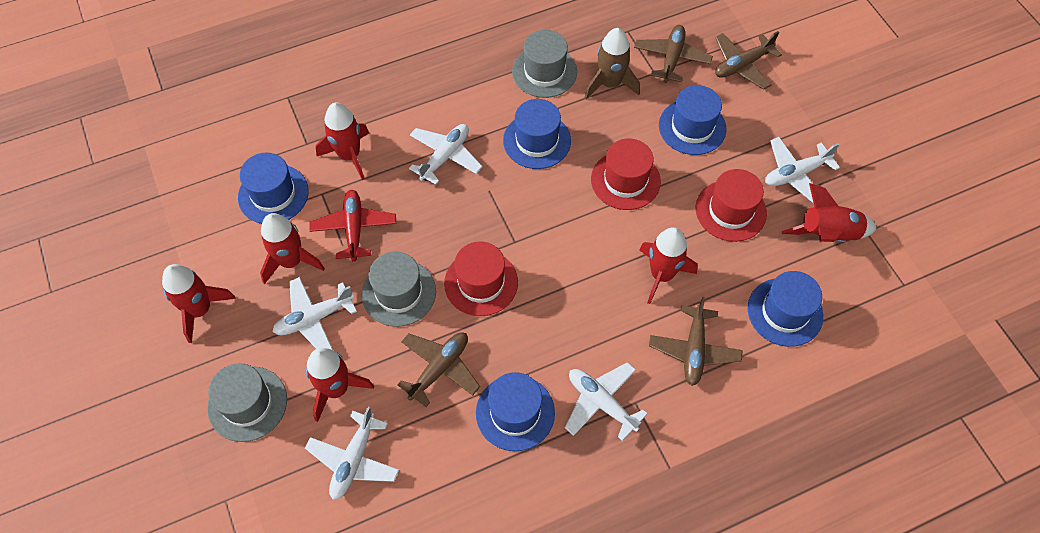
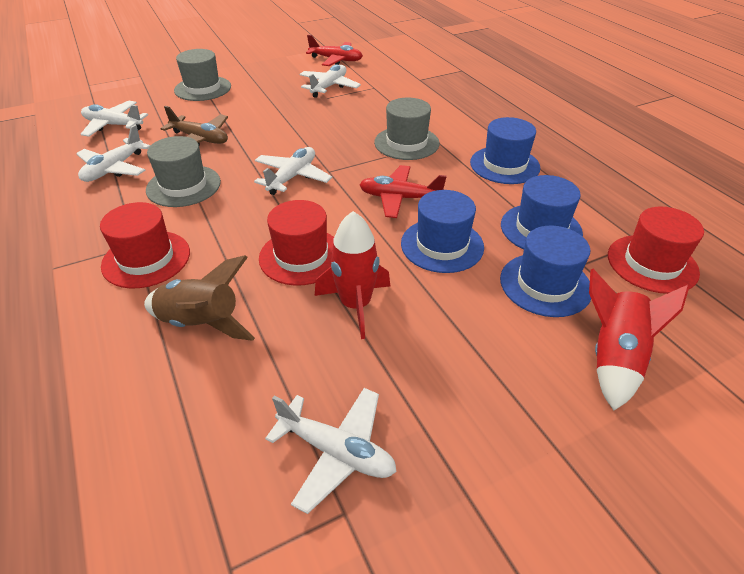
blue hat: [238,153,309,224] [476,372,555,451] [503,99,571,169] [659,85,727,155] [748,271,823,347] = 5 -> [401,190,484,273] [470,117,540,184] [500,226,591,317] [501,175,583,249] = 4
brown plane: [397,332,480,407] [634,25,713,83] [649,297,743,386] [715,31,782,90] = 4 -> [160,106,228,146] = 1
red plane: [309,190,396,262] = 1 -> [306,35,363,66] [359,165,447,218] = 2
red rocket: [162,264,236,343] [260,213,325,284] [306,348,374,422] [316,103,369,180] [639,227,698,304] [782,183,877,242] = 6 -> [315,211,390,339] [589,269,689,410] = 2

